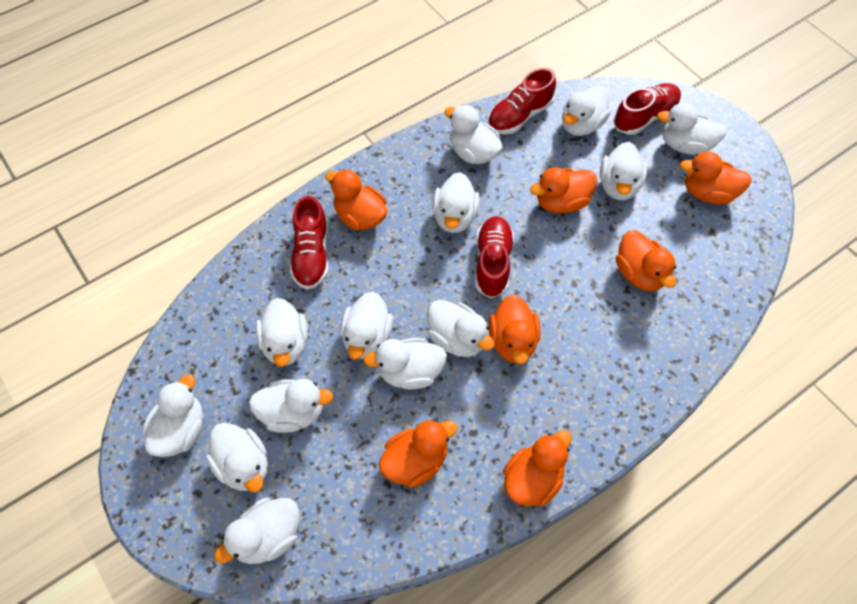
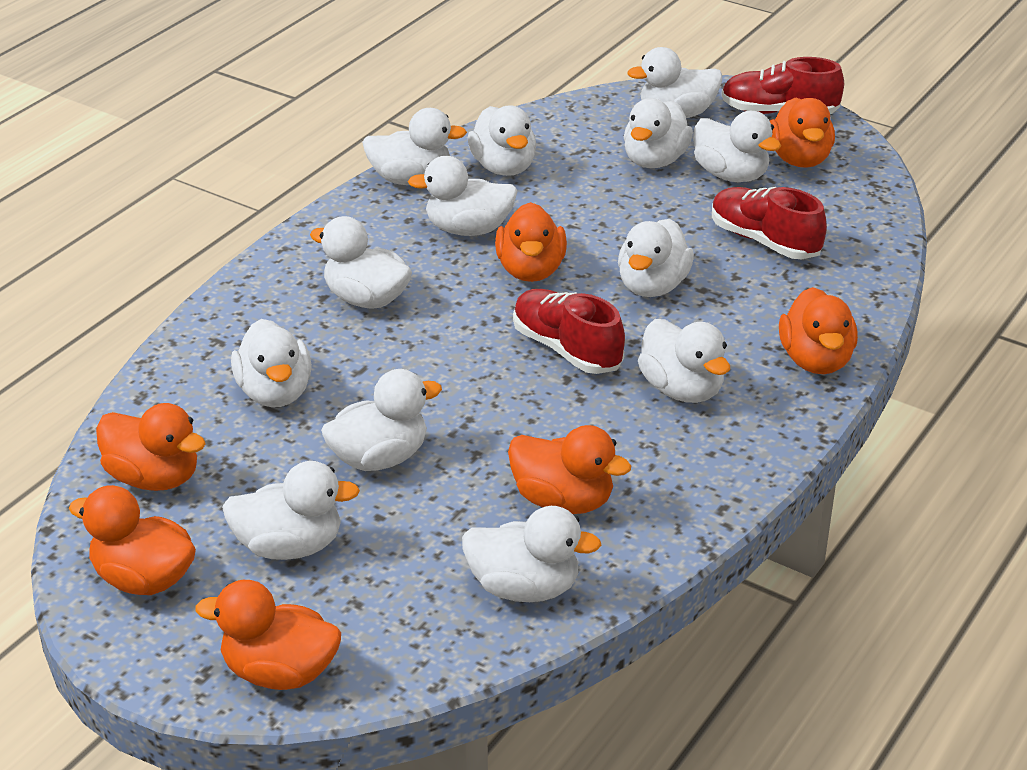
red shoe: [290,196,329,290] [475,216,514,298] [488,68,556,135] [613,83,681,135] = 4 -> [513,289,625,374] [712,187,827,259] [721,57,844,114] = 3

